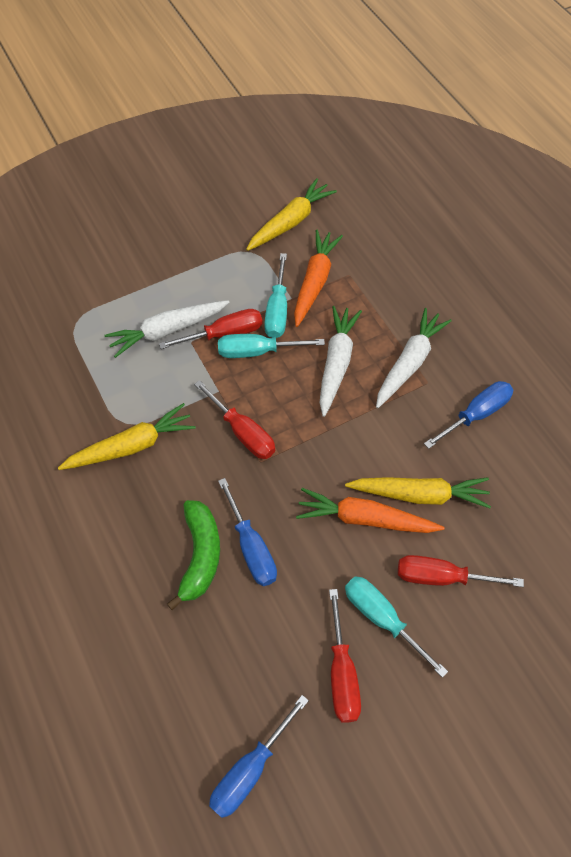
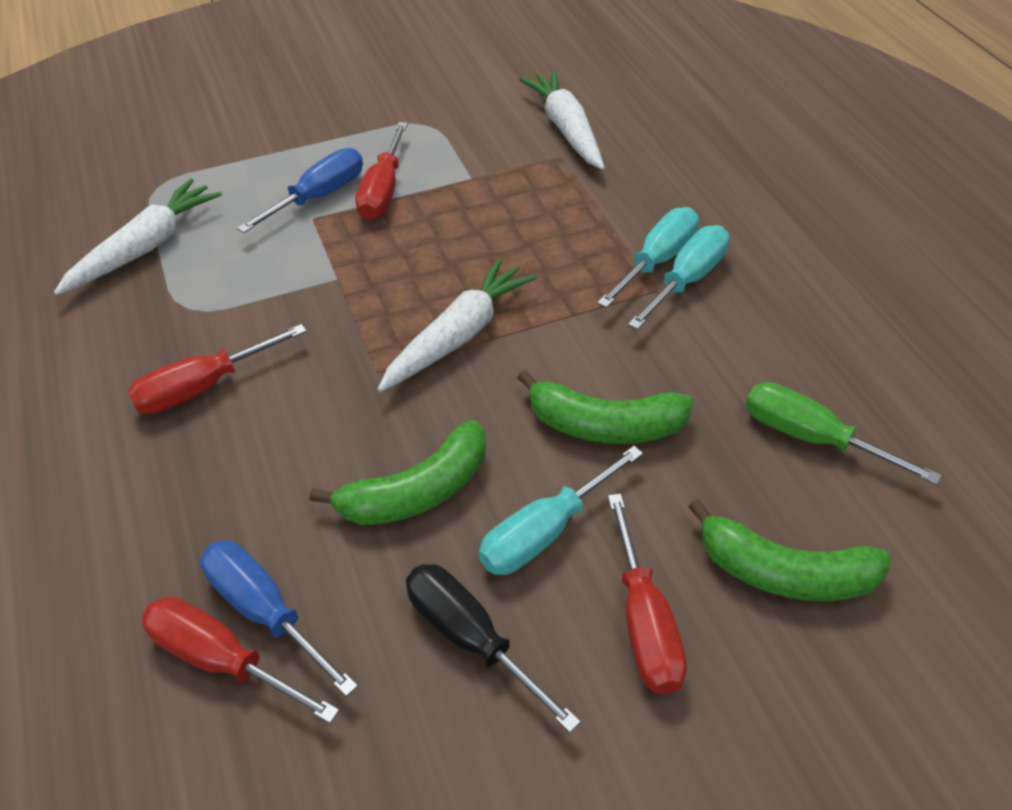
black screwdriver: none = 0 -> [406,564,581,733] = 1
blue screwdriver: [209,695,309,818] [218,478,277,586] [424,381,513,449] = 3 -> [200,541,358,697] [237,148,363,233] = 2
green banana: [167,500,220,610] = 1 -> [310,420,486,525] [517,370,693,444] [688,499,891,601] = 3
green screwdriver: none = 0 -> [746,382,942,485] = 1
orange carrot: [294,230,343,327] [296,488,444,533] = 2 -> none = 0
yellow carrot: [58,403,196,470] [246,178,337,251] [345,477,491,508] = 3 -> none = 0

